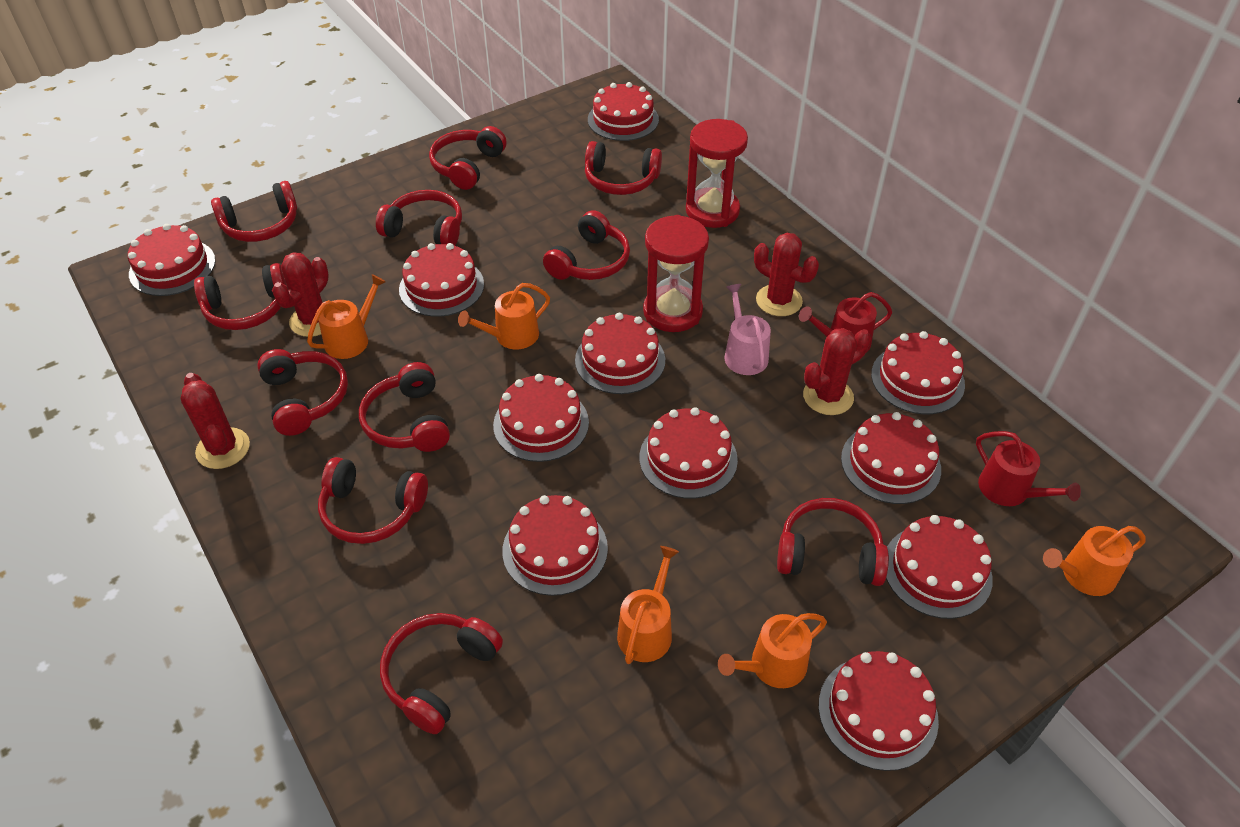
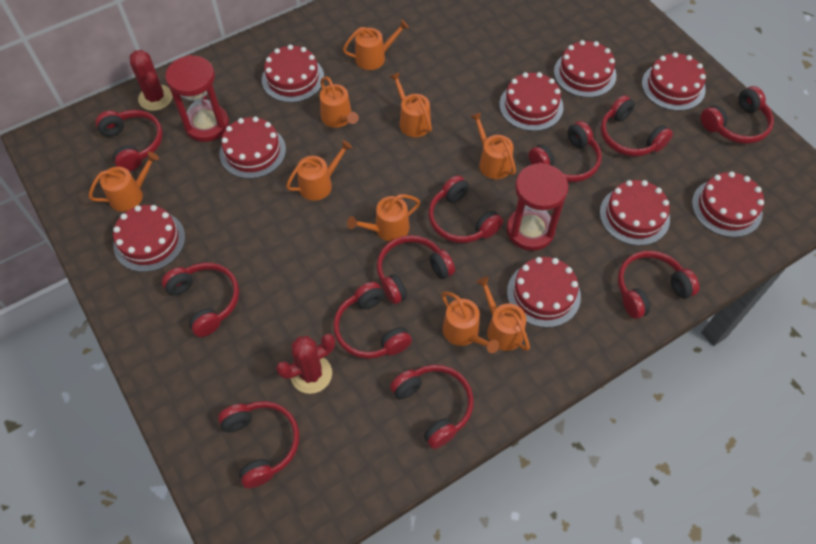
orange watering can: [307,274,386,359] [458,283,550,349] [617,546,679,664] [718,613,827,688] [1043,526,1145,596] = 5 -> [89,151,159,212] [286,140,352,201] [320,76,359,128] [343,19,409,70] [347,194,420,242] [390,72,432,137] [441,291,499,353] [470,112,516,179] [476,276,530,351] = 9
pink watering can: [725,284,771,375] = 1 -> none = 0
red cactus: [181,373,250,469] [272,252,328,337] [754,233,819,316] [803,328,871,415] = 4 -> [130,50,173,111] [276,333,335,394] = 2
red cake: [128,224,215,296] [399,243,484,317] [493,374,589,462] [502,495,608,596] [575,313,665,394] [588,82,659,141] [639,407,738,499] [819,651,939,771] [841,412,941,504] [871,331,965,414] [886,515,993,619] = 11 -> [113,205,185,272] [219,117,286,179] [262,45,324,103] [500,72,563,131] [507,257,581,328] [554,40,616,98] [600,180,670,246] [642,52,706,111] [692,171,764,237] = 9
red watering can: [799,292,892,353] [976,431,1081,506] = 2 -> none = 0

